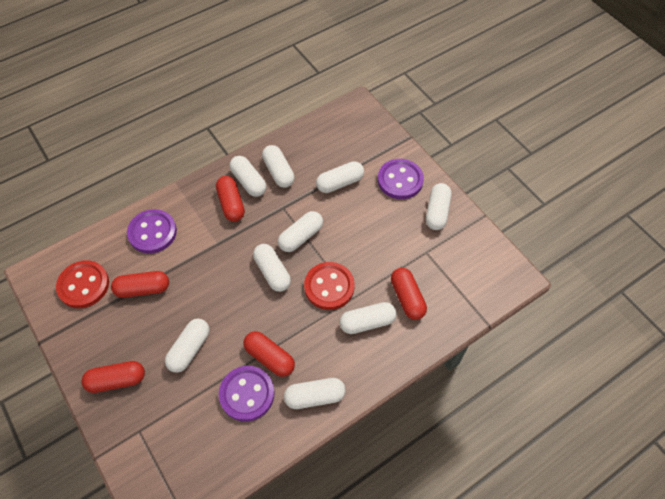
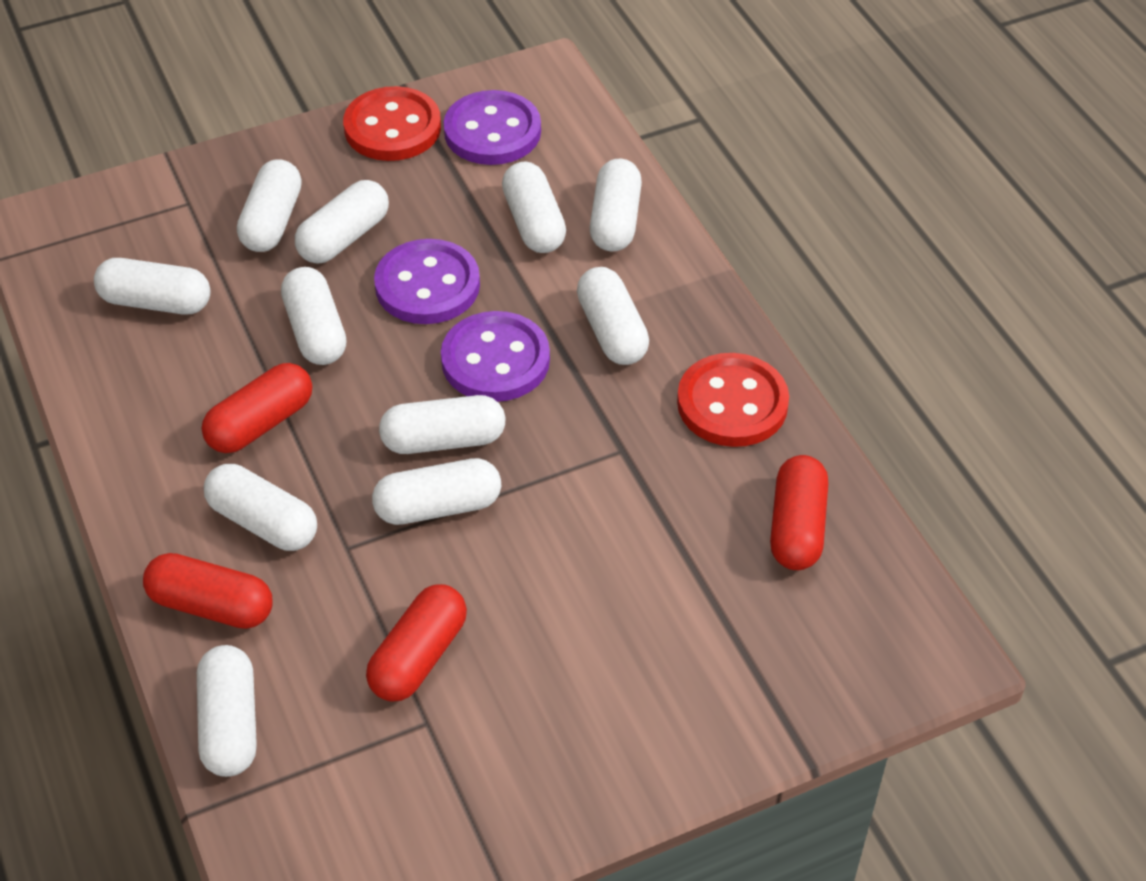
red capsule: [81,361,145,393] [111,271,169,298] [216,176,245,222] [243,331,295,377] [391,268,427,320] = 5 -> [143,553,273,629] [202,363,312,453] [366,584,467,702] [770,455,828,570] = 4
white capsule: [165,319,210,373] [229,156,266,197] [253,244,291,292] [262,145,295,188] [278,211,323,252] [284,378,345,409] [316,161,364,193] [340,302,397,334] [426,183,451,230] = 9 -> [94,258,210,314] [197,645,257,777] [204,464,317,551] [237,159,302,252] [281,267,347,365] [295,180,389,264] [372,458,501,525] [379,395,505,454] [502,162,566,253] [577,267,649,365] [590,159,642,251] = 11

